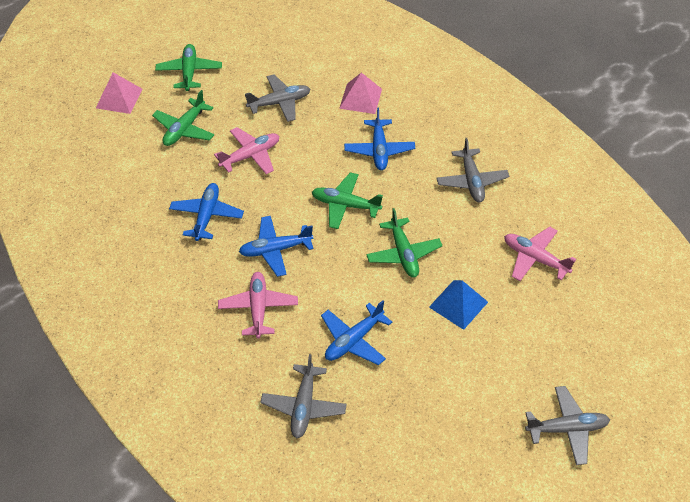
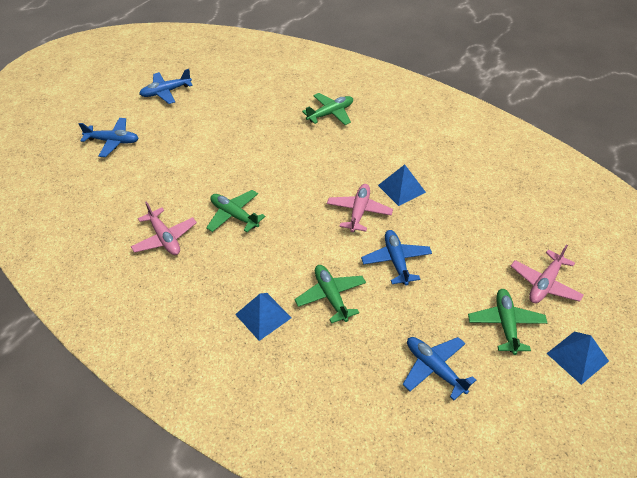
blue pyramid: [429,280,488,330] = 1 -> [235,293,291,341] [378,164,426,206] [546,331,609,385] = 3
grey plane: [245,74,310,122] [260,354,347,438] [436,138,509,202] [525,386,610,465] = 4 -> none = 0
pink pyramid: [96,72,142,114] [339,72,382,114] = 2 -> none = 0

